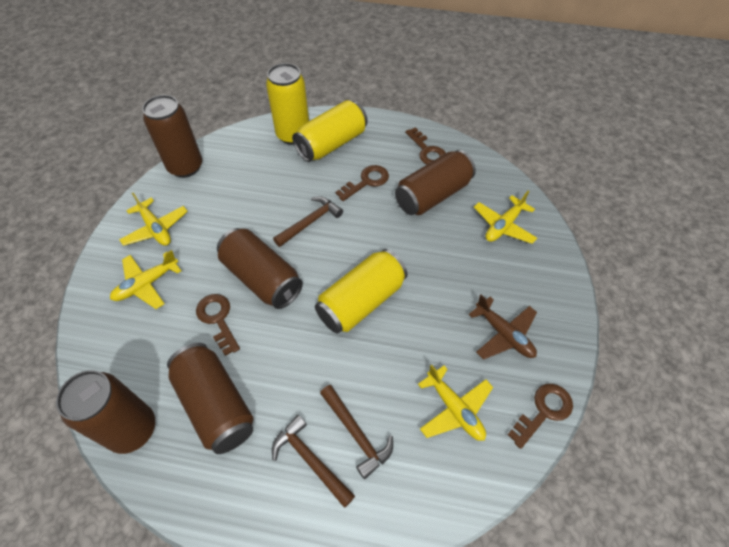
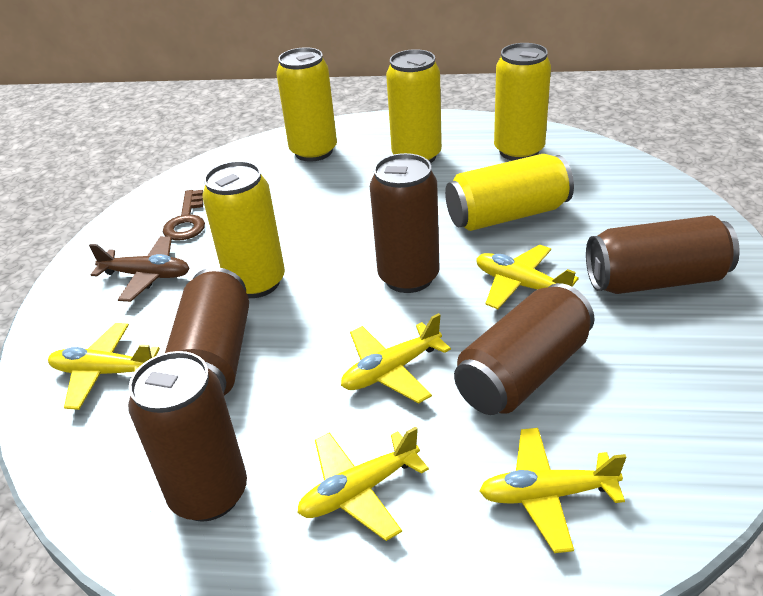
brown hammer: [272,415,355,508] [273,196,343,247] [320,385,393,479] = 3 -> none = 0
brown key: [196,294,240,356] [336,165,389,201] [405,127,446,164] [508,384,573,449] = 4 -> [163,190,205,240] = 1
yellow can: [266,63,309,145] [292,100,368,162] [315,249,408,334] = 3 -> [202,161,285,298] [276,47,337,162] [386,49,442,163] [445,154,574,231] [494,43,551,161] = 5
yellow plane: [110,250,181,309] [119,193,188,246] [418,364,493,441] [474,191,537,244] = 4 -> [48,323,160,410] [297,426,429,541] [341,313,451,403] [476,245,579,309] [479,428,626,553] = 5

